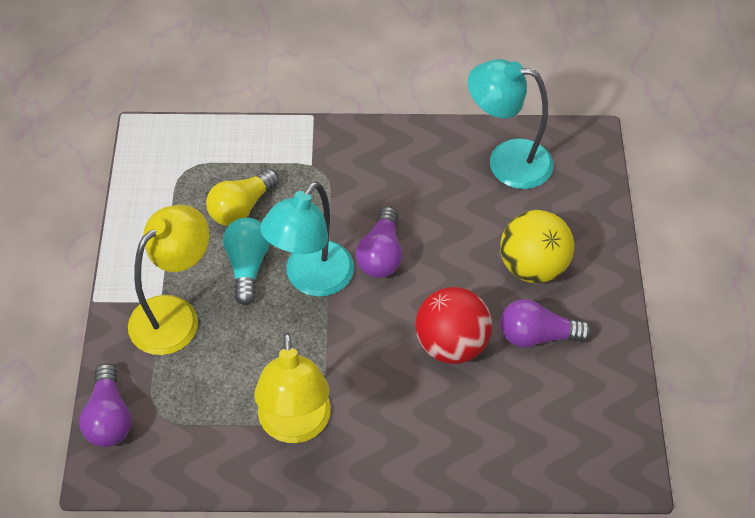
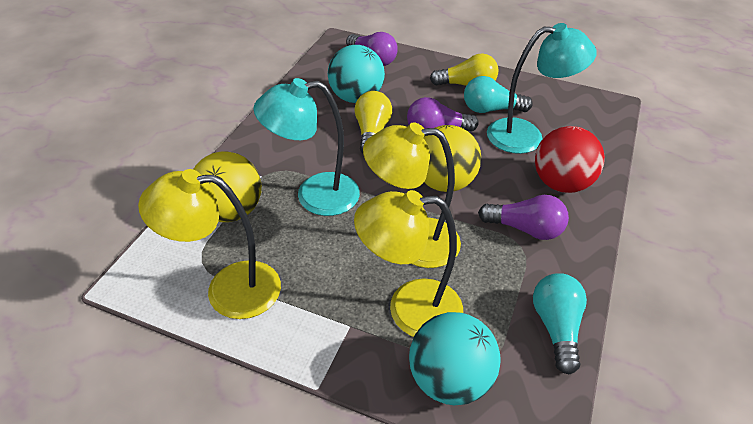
turquoise ball: none = 0 -> [328,45,385,103] [409,312,501,405] = 2
turquoise light bulb: [223,218,269,305] = 1 -> [464,76,533,113] [533,273,587,374] = 2
yellow ball: [500,210,574,283] = 1 -> [193,152,262,222] [423,125,481,192] = 2
yellow lamp: [128,205,210,355] [254,332,331,443] = 2 -> [138,169,281,319] [354,190,463,337] [363,122,461,268] = 3
yellow light bulb: [206,169,279,226] = 1 -> [354,91,392,154] [430,53,498,86] = 2

